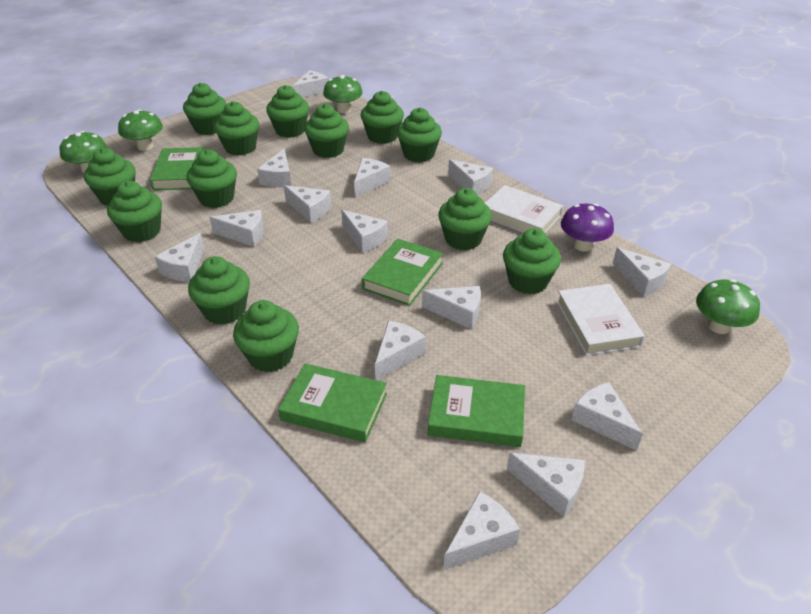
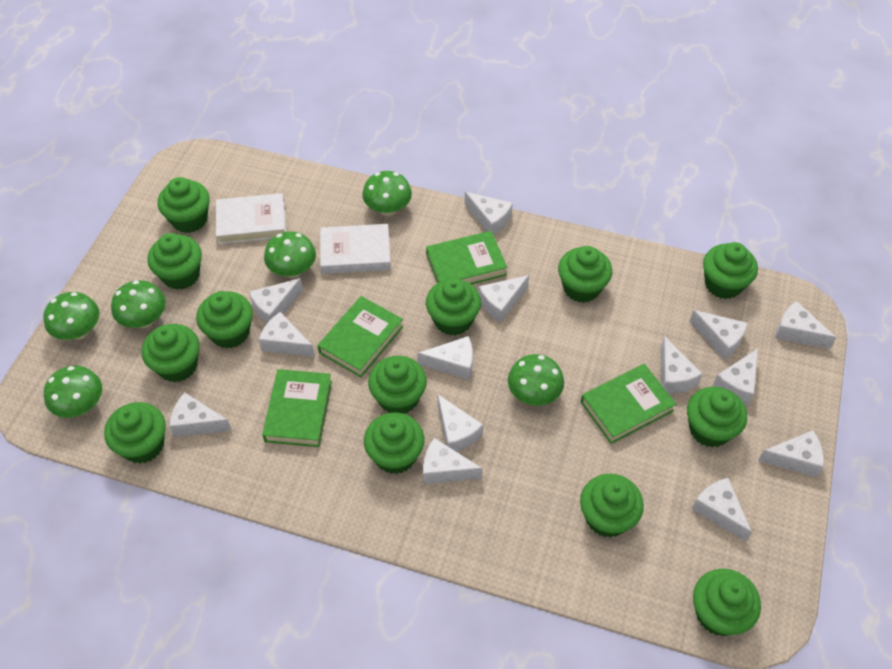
green mushroom: [59,131,107,173] [118,109,163,151] [323,75,363,113] [696,279,760,334] = 4 -> [43,292,99,340] [44,366,102,418] [111,280,166,328] [264,231,316,278] [362,171,412,216] [508,354,564,406] = 6
purple mushroom: [561,203,614,251] = 1 -> none = 0

